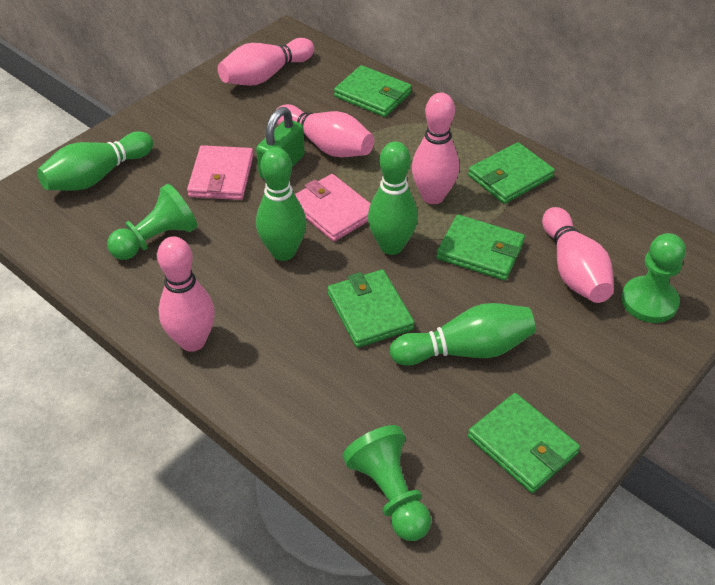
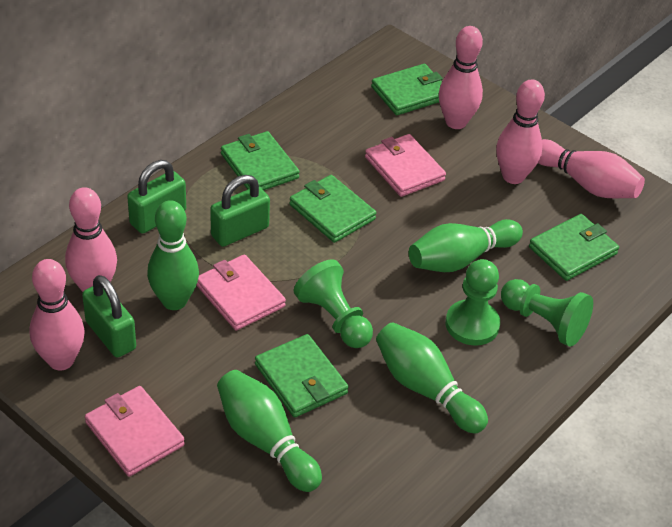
green padlock: [256,107,305,179] = 1 -> [82,275,136,358] [127,160,186,234] [210,175,270,247] = 3
pink wallet: [187,145,253,200] [295,174,371,242] = 2 -> [85,386,185,477] [196,254,286,331] [365,134,446,197] = 3

